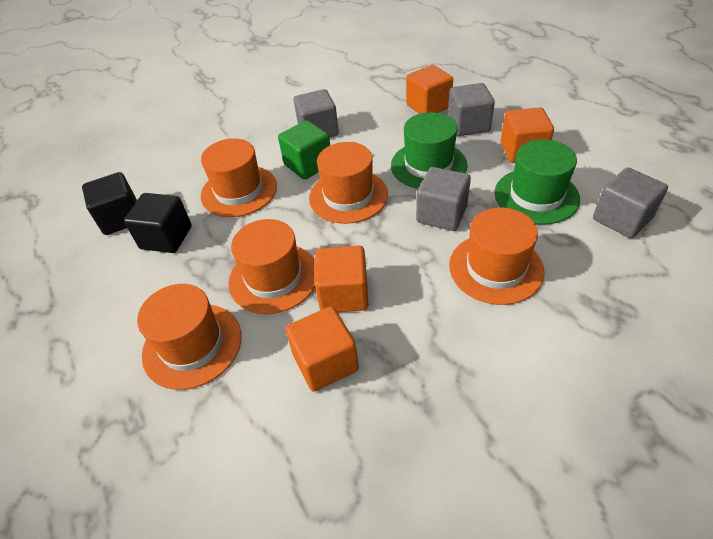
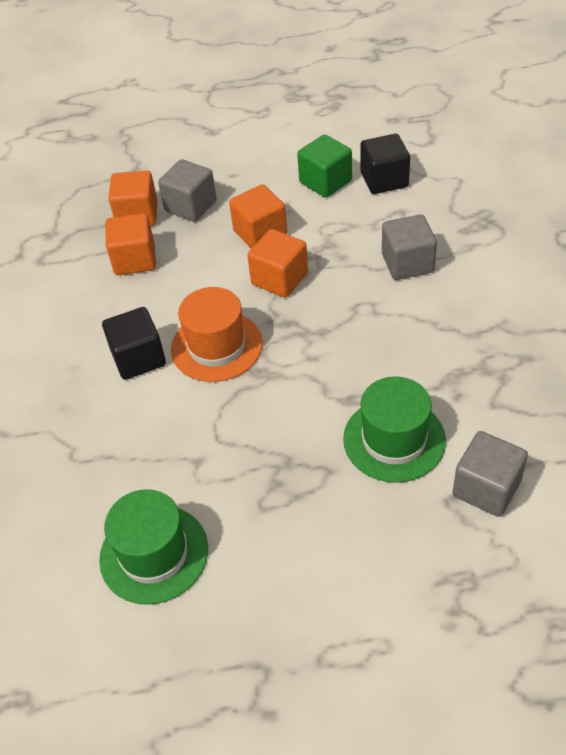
grey cube: [294,89,339,138] [416,167,471,231] [448,83,495,136] [593,167,668,238] = 4 -> [158,159,217,222] [382,214,437,280] [452,431,528,517] = 3
orange hat: [137,284,242,390] [201,138,277,217] [228,219,315,314] [309,142,388,224] [449,208,545,305] = 5 -> [171,287,263,382] = 1

